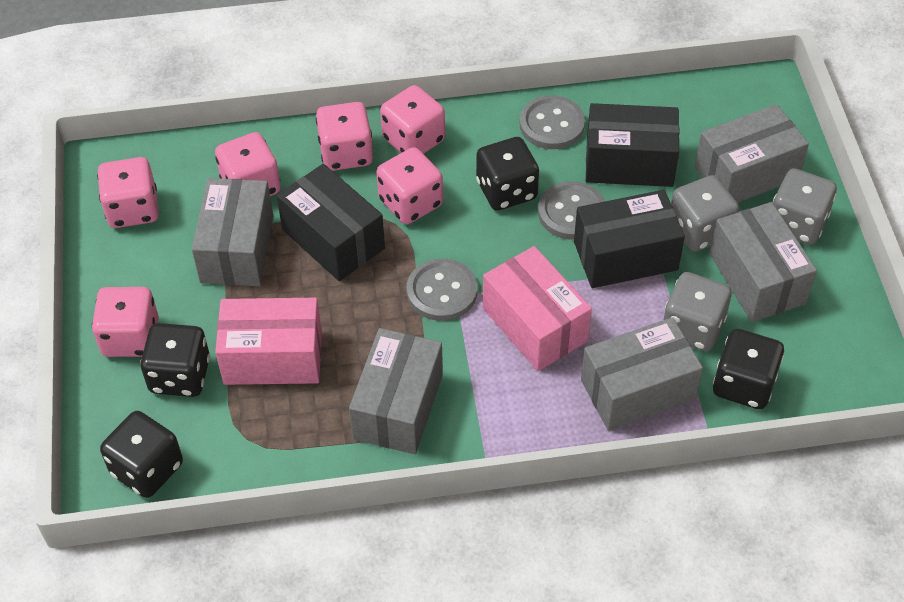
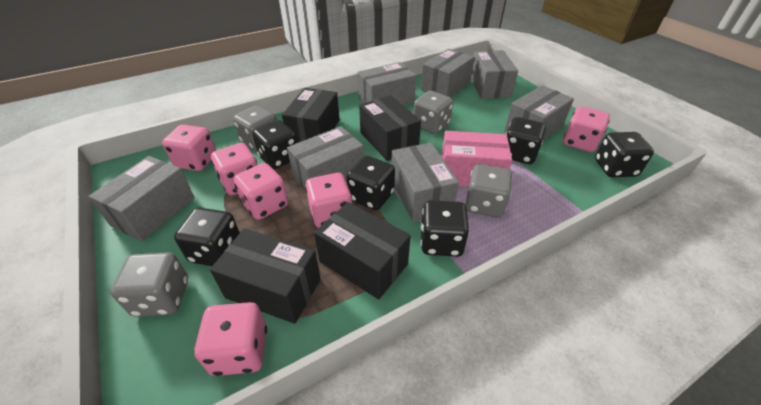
black box: [277,164,385,281] [574,190,685,288] [586,103,679,187] = 3 -> [210,228,321,324] [282,88,340,143] [314,202,410,299] [359,95,421,161] = 4
black dice: [100,411,183,498] [140,323,210,397] [476,137,539,211] [713,329,784,409] = 4 -> [174,208,240,266] [252,120,297,169] [346,156,395,210] [421,200,469,257] [506,117,546,164] [595,132,654,177] = 6
grey box: [192,178,273,286] [349,328,443,454] [581,317,703,431] [695,104,809,203] [709,202,817,322] = 5 -> [88,156,195,241] [287,126,364,191] [358,62,416,105] [391,143,459,222] [421,49,474,97] [471,50,518,99] [504,85,574,140] = 7
grey button: [407,258,477,321] [520,95,585,149] [538,181,605,240] = 3 -> none = 0
grey dice: [663,272,732,351] [671,175,740,252] [773,168,837,245] = 3 -> [111,252,188,317] [233,105,277,151] [413,91,453,134] [465,164,512,218] = 4
pink box: [215,298,322,385] [483,246,592,371] = 2 -> [441,131,512,187] = 1

